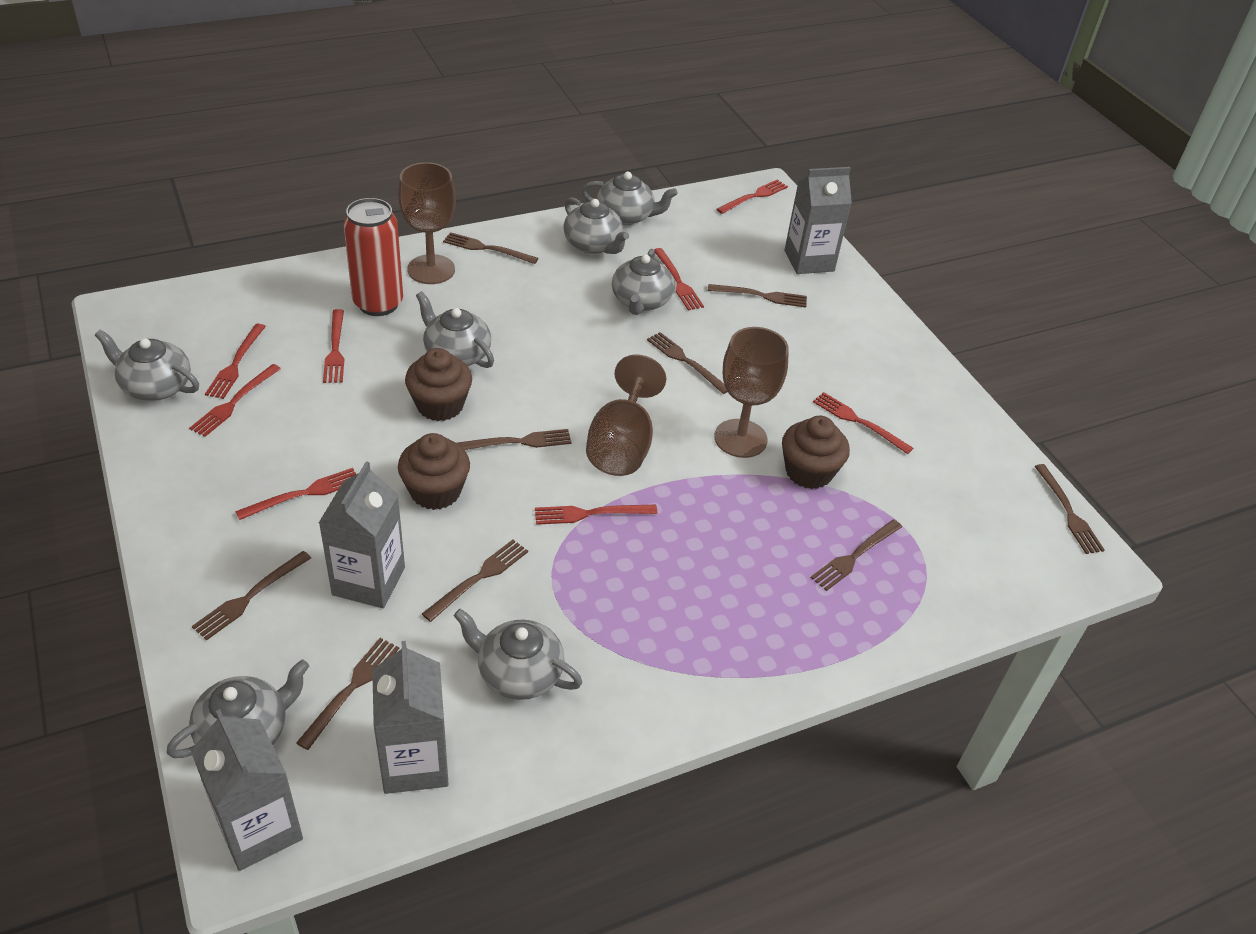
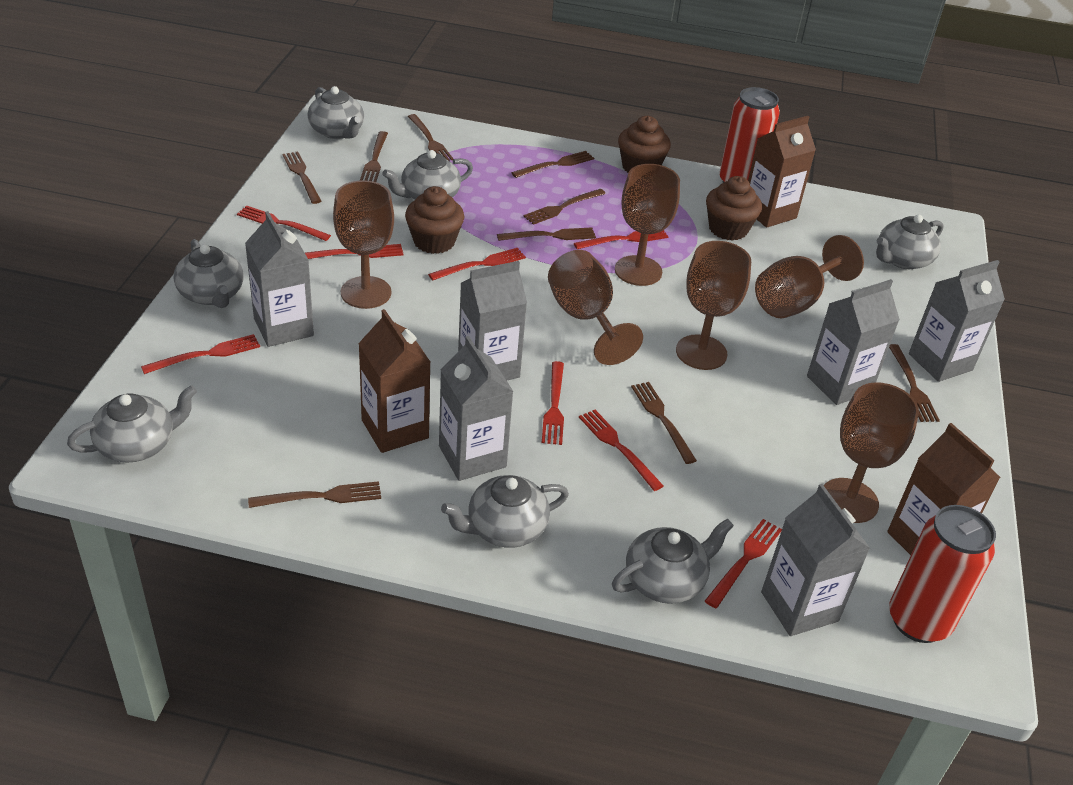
brown carton: none = 0 -> [358,309,430,453] [748,116,816,228] [887,423,1001,555] = 3
brown goblet: [398,162,456,284] [586,355,666,476] [714,327,789,458] = 3 -> [333,180,394,309] [548,250,643,365] [615,164,680,286] [676,241,751,370] [755,235,864,318] [824,382,919,523] = 6
grey carton: [191,709,303,871] [319,461,405,608] [372,641,449,794] [785,167,852,274] = 4 -> [245,211,314,347] [439,336,514,481] [458,261,527,381] [761,484,871,636] [807,279,900,405] [909,260,1005,382] = 6
red can: [343,198,403,316] = 1 -> [719,87,780,183] [889,505,996,643] = 2

